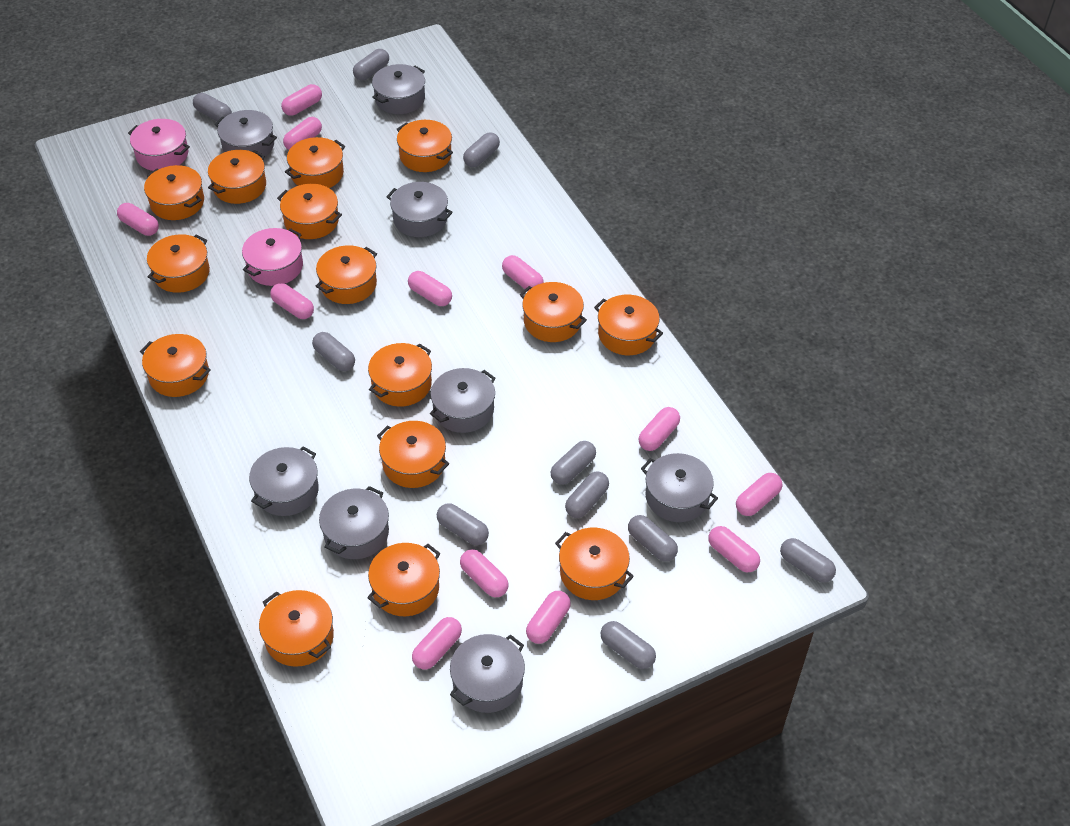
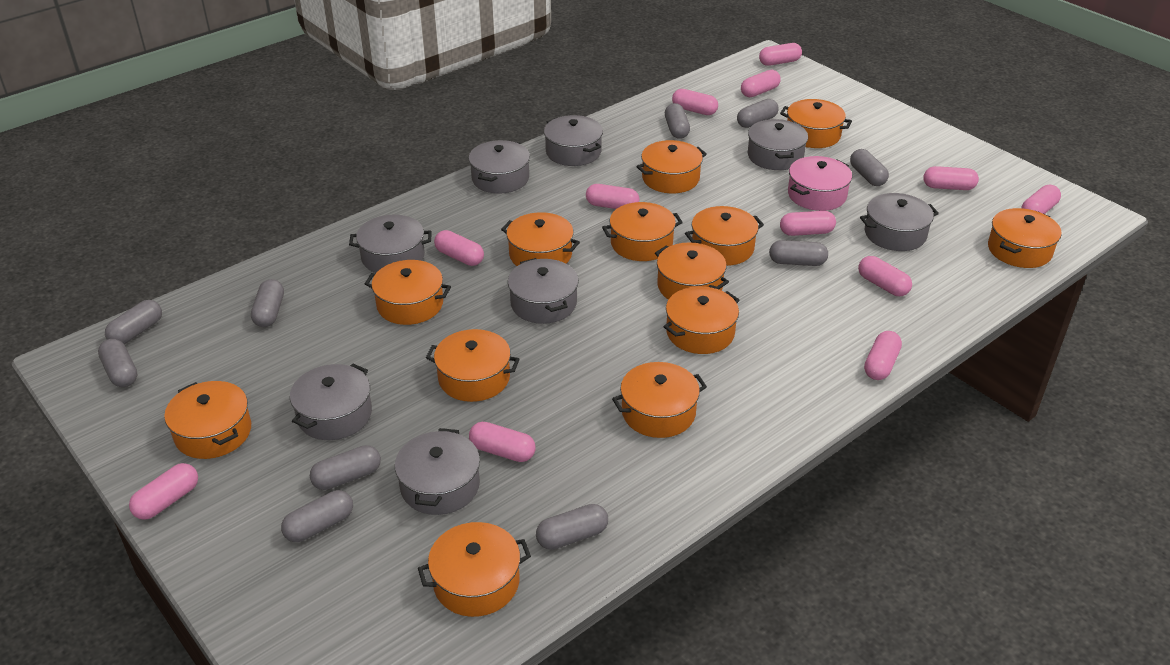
orange pot: [140,334,211,397] [144,165,204,220] [147,234,210,293] [208,150,266,204] [259,590,334,667] [277,184,342,239] [285,137,345,188] [316,245,377,304] [367,543,440,616] [368,343,432,406] [377,421,449,488] [397,120,453,172] [519,282,587,342] [555,528,634,600] [594,295,663,355] = 15 -> [164,381,251,459] [365,260,451,325] [418,522,531,617] [426,329,520,402] [501,212,580,266] [602,202,683,261] [612,362,707,438] [636,140,707,193] [655,242,729,300] [664,286,739,354] [685,206,764,266] [780,99,852,148] [988,208,1062,268] = 13
pink pot: [128,119,190,171] [242,228,303,286] = 2 -> [788,156,852,211] = 1

